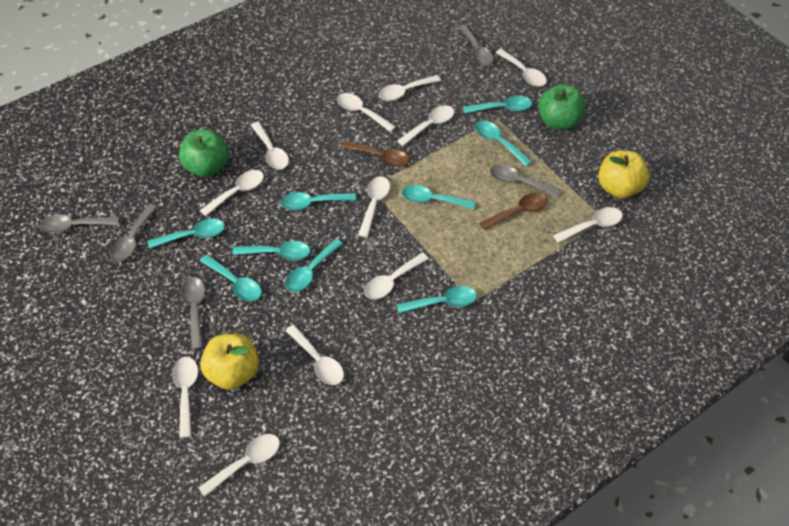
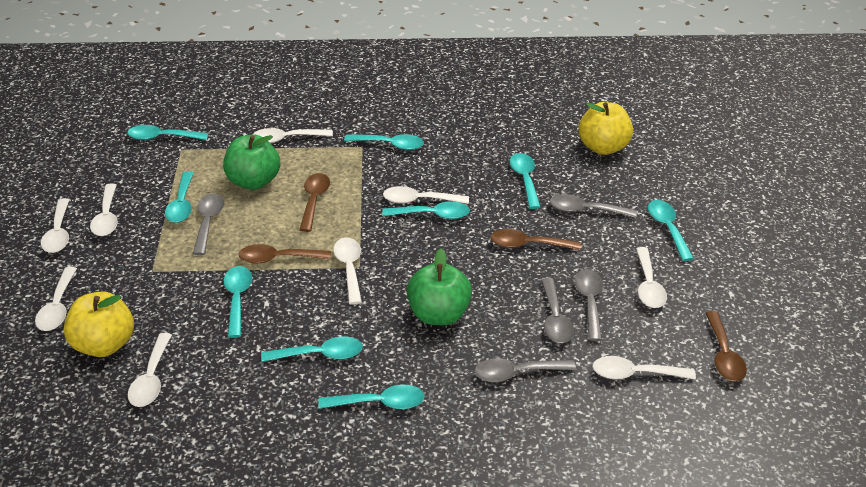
brown spoon: [341,140,410,167] [479,193,547,230] = 2 -> [239,244,331,264] [300,173,330,232] [491,229,581,250] [705,311,747,381] = 4
white spoon: [172,357,198,438] [198,434,280,497] [199,170,264,217] [251,122,289,169] [285,325,344,385] [337,93,396,132] [358,176,390,238] [364,252,429,299] [379,75,441,101] [397,105,454,146] [496,49,547,86] [553,207,623,243] = 12 -> [35,267,77,331] [41,198,70,253] [90,183,118,236] [128,333,172,407] [254,128,333,144] [333,238,362,305] [383,186,469,204] [592,356,696,380] [636,247,667,308] = 9

